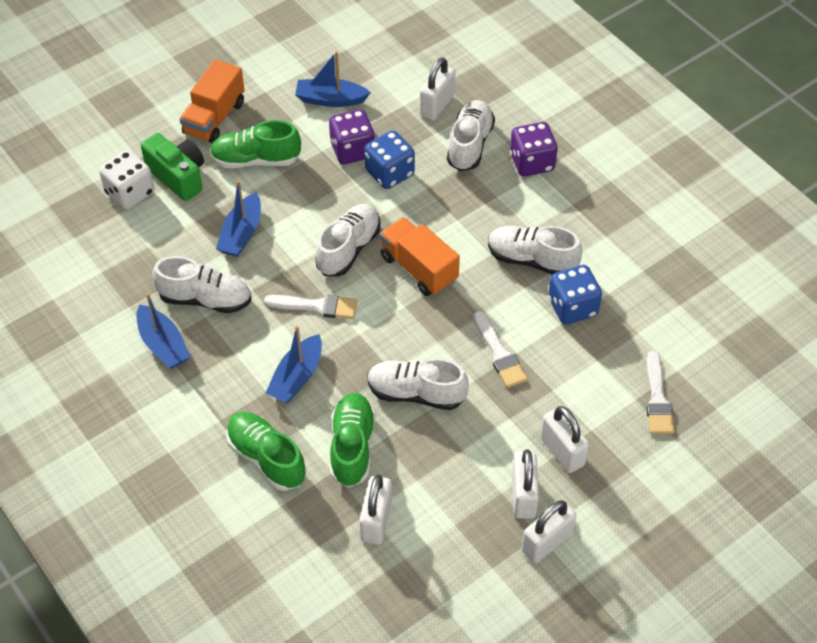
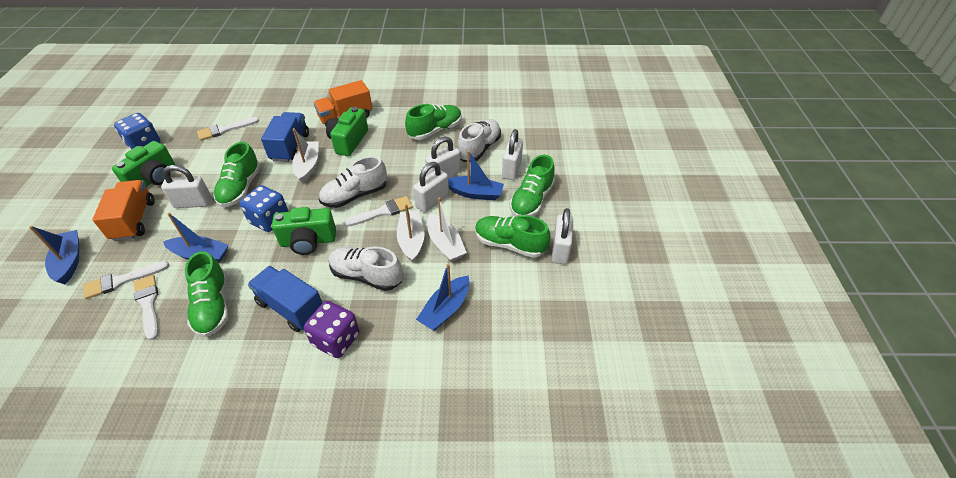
blue truck: none = 0 -> [248,266,322,332] [261,112,309,162] = 2
green camera: [141,133,204,201] = 1 -> [112,141,175,187] [272,207,336,255] [326,107,368,156] = 3
green shoe: [210,120,301,168] [226,412,306,491] [330,393,376,487] = 3 -> [185,251,229,337] [213,142,261,207] [405,104,462,140] [475,215,550,258] [510,155,555,217] = 5
purple dice: [329,109,375,164] [510,122,558,177] = 2 -> [304,301,360,358] = 1
white boat: none = 0 -> [292,128,319,183] [397,204,425,262] [427,198,467,262] = 3
white brush: [264,295,357,319] [473,311,528,388] [646,351,675,434] = 3 -> [83,261,169,299] [134,275,159,340] [197,117,259,141] [344,196,413,227] = 4
white dice: [99,150,154,210] = 1 -> none = 0
white shoe: [153,256,252,313] [315,204,380,276] [367,358,469,410] [447,100,495,171] [488,226,582,274] = 5 -> [319,156,387,208] [329,247,403,291] [457,119,501,162] = 3

